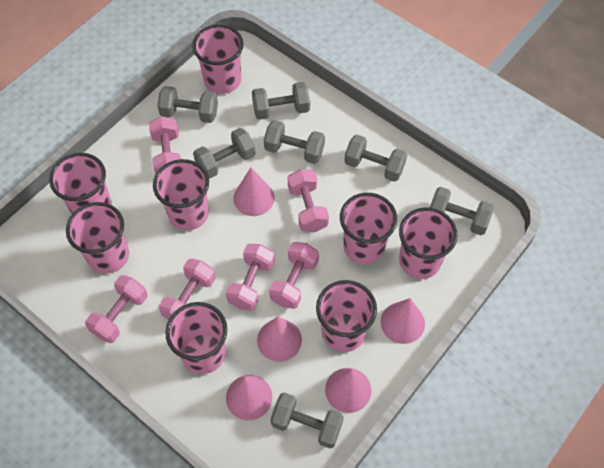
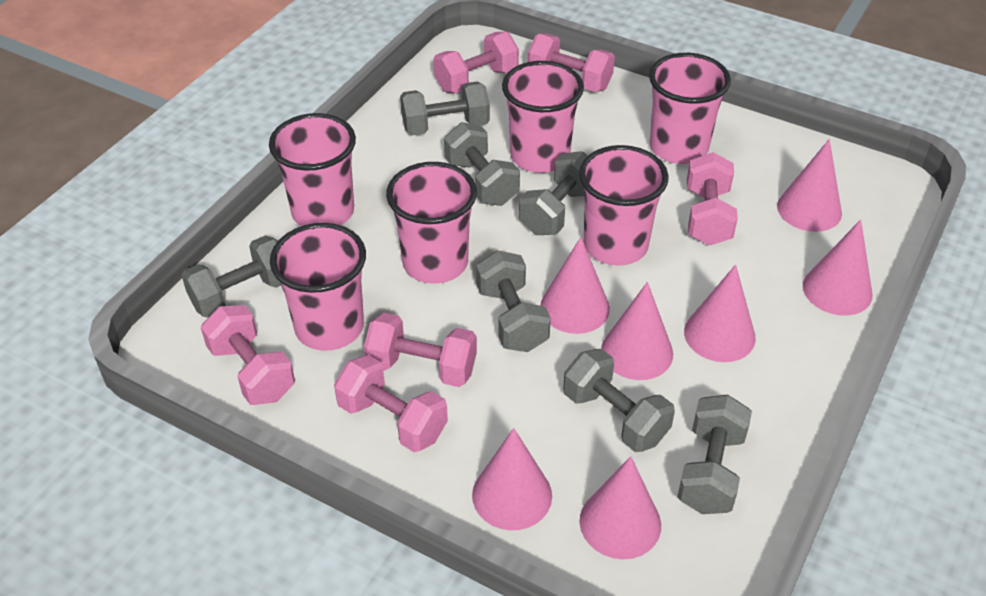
pink cone: [226,375,272,420] [233,167,275,216] [257,317,302,362] [325,368,371,413] [381,298,425,344] = 5 -> [472,428,552,530] [541,237,610,334] [579,456,661,559] [601,282,673,380] [684,265,756,362] [777,139,842,232] [803,220,873,316] = 7
pink cup: [49,153,112,214] [66,202,129,274] [153,159,209,230] [165,302,228,374] [192,25,244,94] [316,280,377,352] [340,193,397,264] [399,208,458,279] = 8 -> [269,113,356,226] [270,223,366,351] [386,162,477,284] [502,61,584,173] [579,145,669,266] [649,53,731,164] = 6

